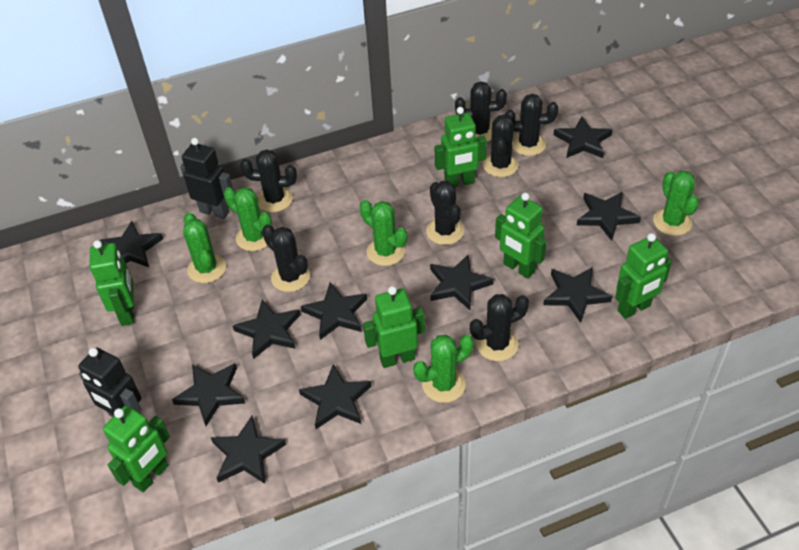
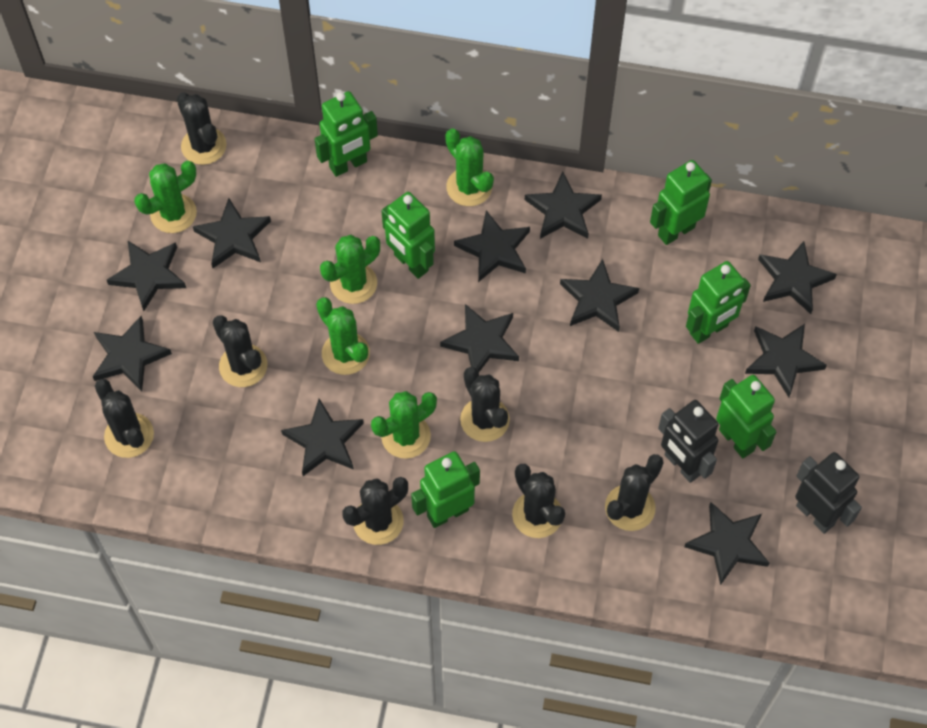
black star: [99,221,163,267] [172,363,245,426] [211,416,286,484] [233,300,301,359] [299,364,372,429] [301,282,367,340] [430,255,494,310] [543,267,612,323] [553,116,612,158] [577,192,641,241] = 10 -> [92,316,172,391] [107,241,186,311] [193,198,271,268] [281,399,364,476] [440,304,519,372] [454,210,530,282] [525,171,602,239] [560,259,639,332] [684,502,770,585] [745,324,827,397] [758,241,837,314] = 11

